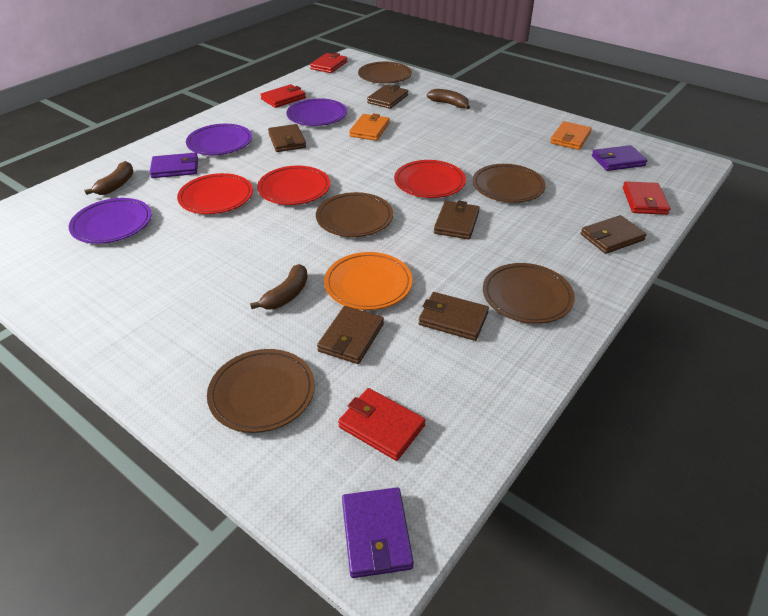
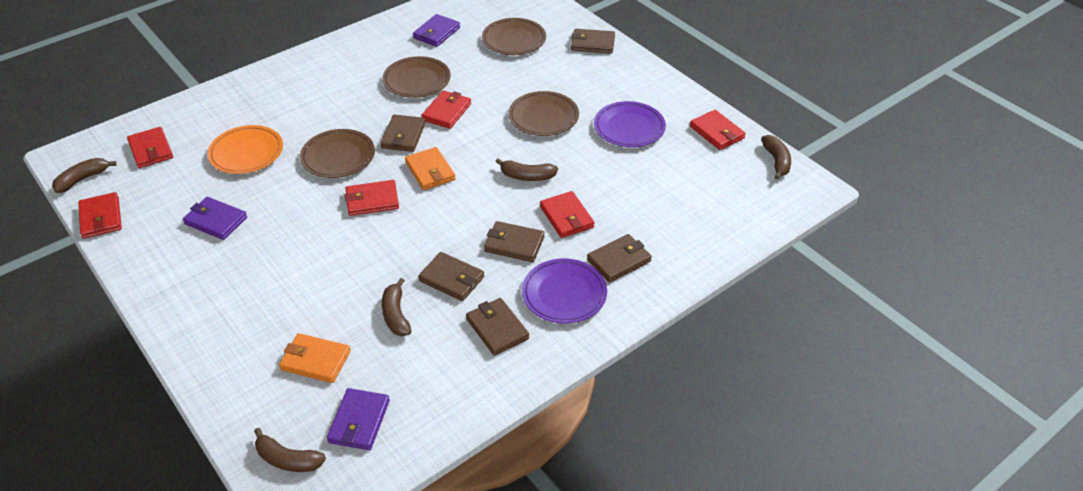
brown banana: [84,161,133,195] [250,264,308,310] [427,89,470,109] = 3 -> [52,158,117,193] [254,428,326,472] [382,278,411,336] [495,158,558,181] [761,135,791,180] = 5
brown plate: [207,349,315,433] [316,192,393,237] [358,62,412,84] [472,164,546,203] [483,263,575,324] = 5 -> [300,129,375,178] [383,56,451,98] [482,18,546,55] [508,91,579,136] = 4
purple plate: [69,198,152,244] [186,124,252,155] [286,98,347,126] = 3 -> [522,258,607,324] [594,101,666,147] = 2
red plate: [177,173,253,214] [257,166,330,205] [394,160,466,198] = 3 -> none = 0
red wallet: [260,84,306,108] [310,53,347,73] [338,388,426,461] [623,181,670,215] = 4 -> [78,192,122,239] [127,127,173,168] [345,180,399,216] [421,90,471,129] [540,191,594,238] [690,110,746,150] = 6

